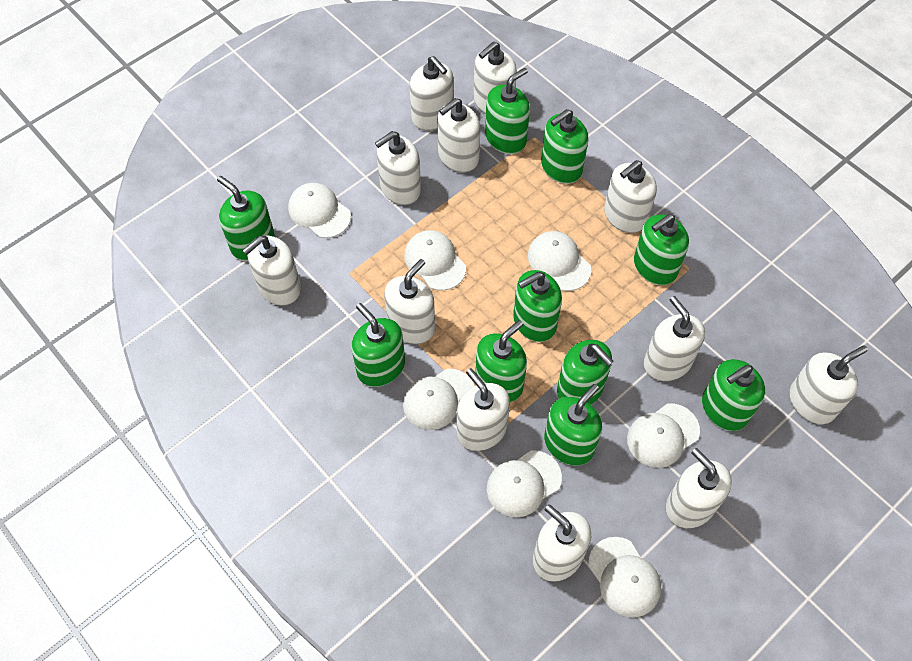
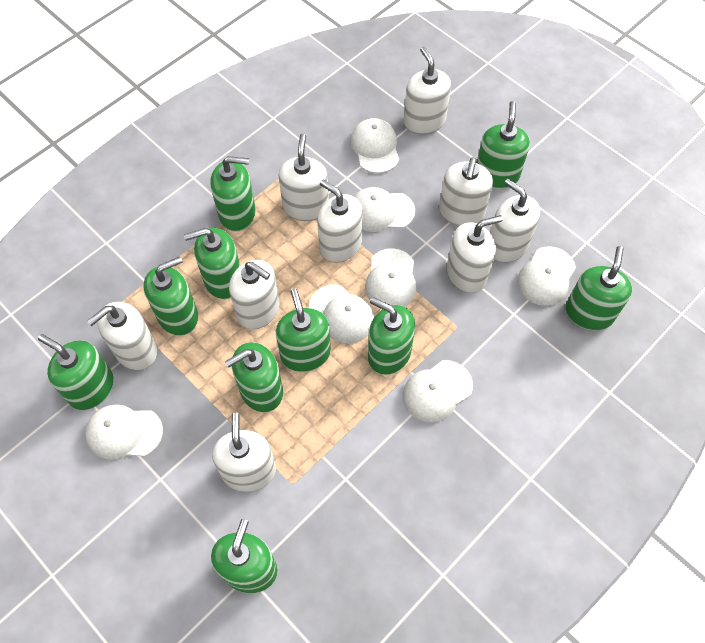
white soap dispenser: [242,235,301,306] [375,131,421,205] [384,259,435,344] [410,56,453,131] [437,98,480,173] [457,368,510,451] [474,41,517,114] [533,504,591,582] [604,160,657,233] [644,296,705,381] [666,448,732,528] [789,345,868,424] = 12 -> [87,302,157,370] [212,413,276,492] [229,260,280,329] [279,134,329,221] [317,180,363,263] [404,47,451,135] [439,157,493,226] [447,215,503,293] [490,179,540,263] = 9

